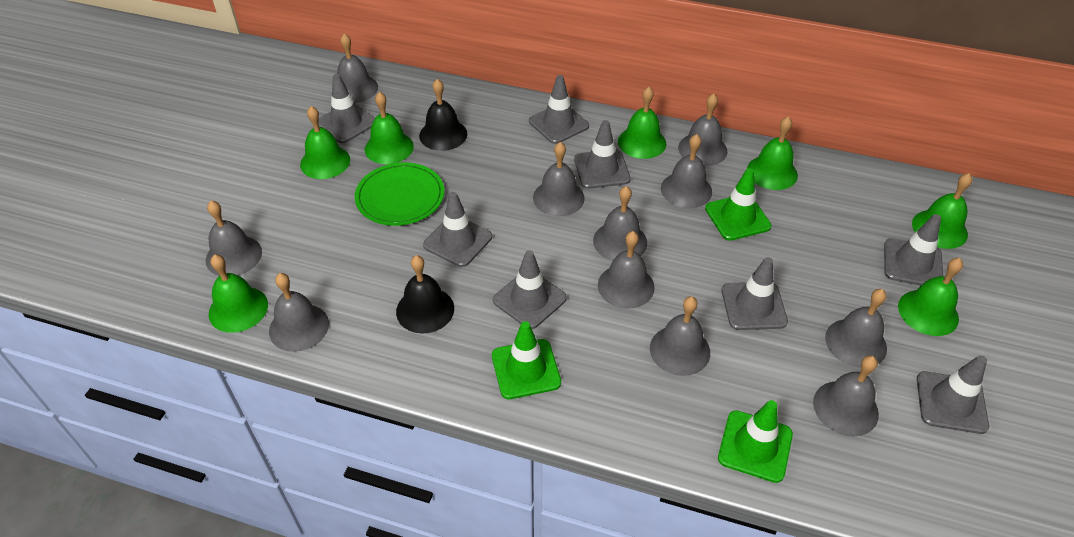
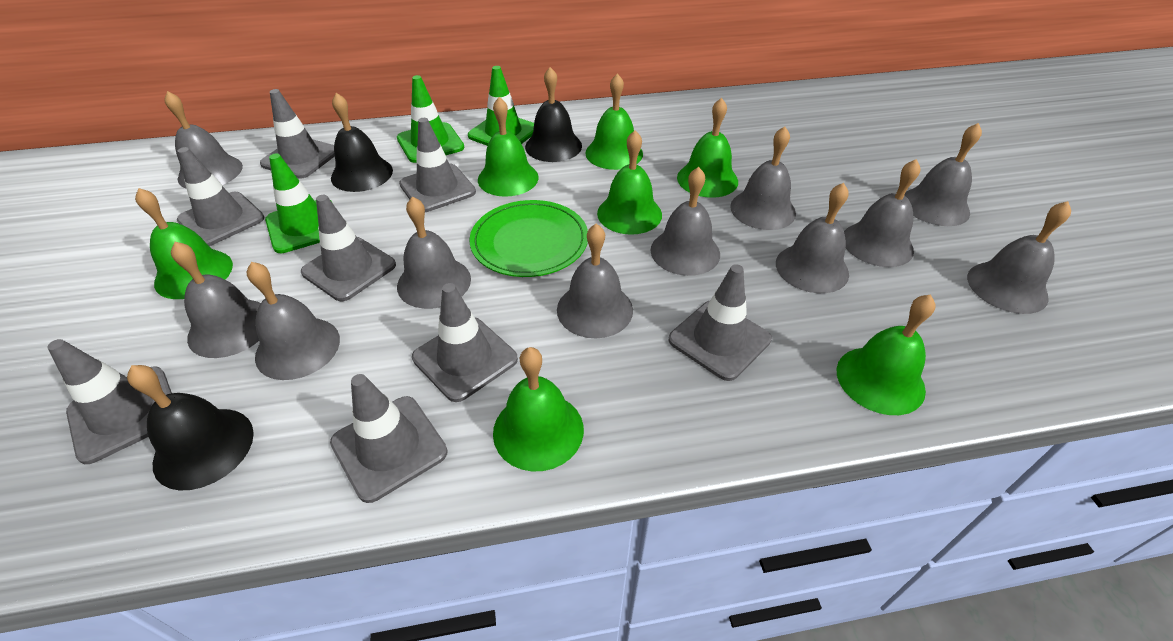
black bell: [396,255,454,334] [419,79,467,151] = 2 -> [127,365,254,491] [331,93,393,192] [525,67,582,162] = 3

